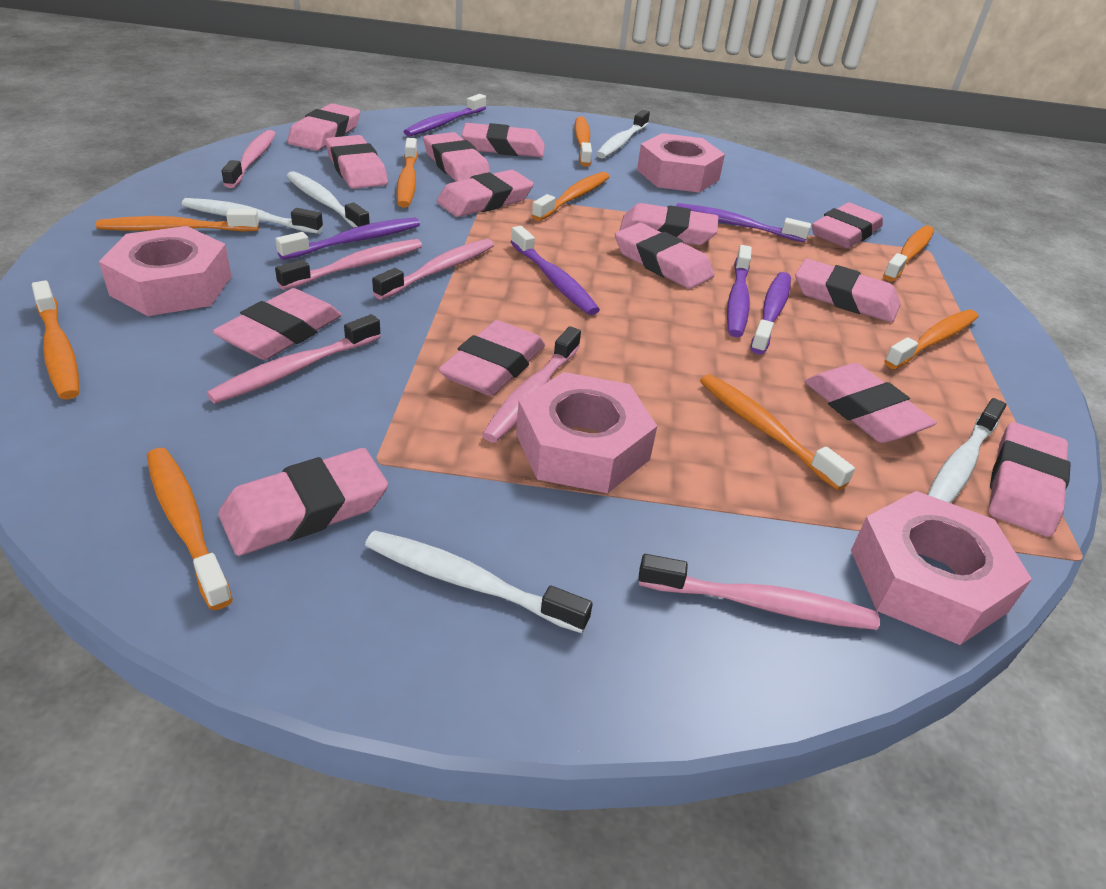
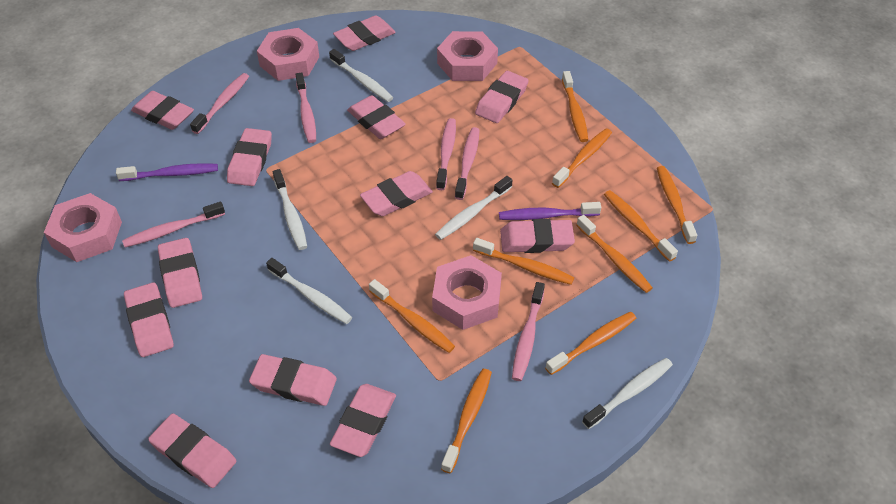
pink eraser: [212,288,342,360] [218,448,388,556] [287,103,360,151] [325,135,388,189] [423,132,491,182] [437,170,534,217] [438,320,545,396] [461,123,545,157] [615,223,714,289] [619,203,718,245] [795,259,901,323] [805,363,937,443] [812,202,883,249] [988,422,1071,537] = 14 -> [124,282,174,357] [131,91,194,130] [148,413,236,488] [158,238,202,308] [227,128,272,186] [249,354,337,406] [330,384,396,457] [333,15,396,51] [347,95,406,139] [360,171,433,216] [475,71,529,123] [500,219,575,253] = 12
purple toothbrush: [275,218,420,260] [404,94,486,136] [510,226,600,315] [676,203,811,242] [727,245,752,337] [750,272,791,354] = 6 -> [116,163,218,181] [499,202,601,220] = 2

